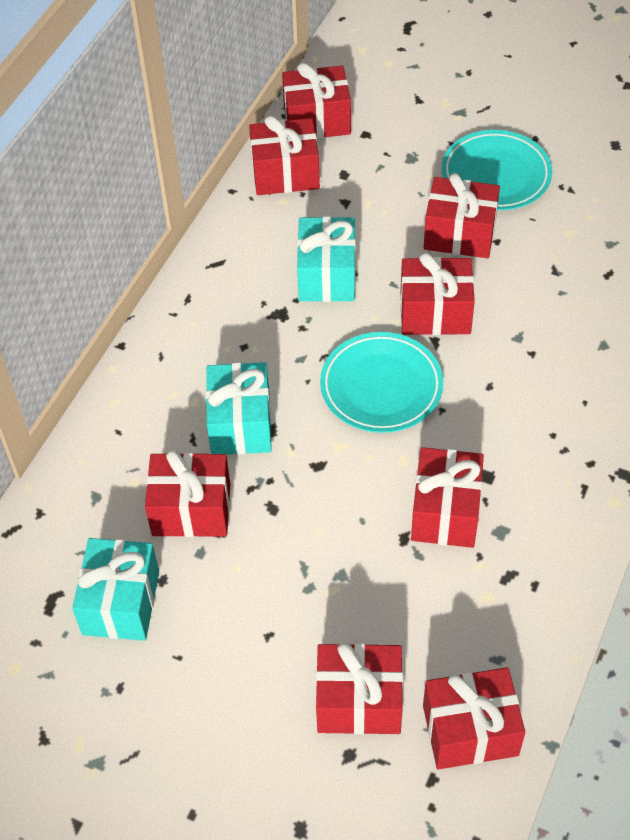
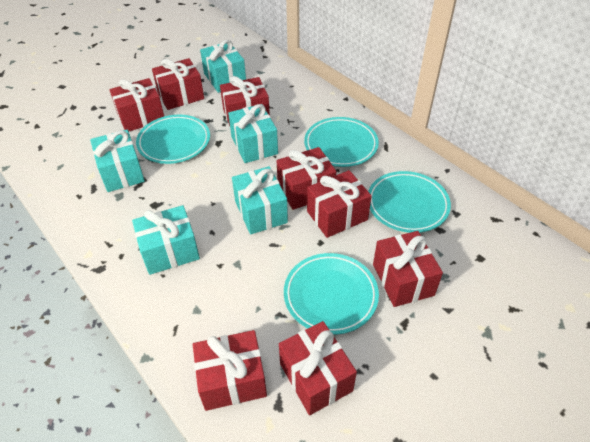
turquoise gift: [72,538,159,641] [206,362,272,455] [297,216,356,302] = 3 -> [90,130,145,192] [132,205,200,275] [200,40,246,93] [228,104,278,163] [232,166,288,235] = 5
turquoise plate: [320,332,443,433] [442,130,552,210] = 2 -> [136,115,210,164] [284,253,379,335] [304,117,379,167] [368,171,451,233] = 4

